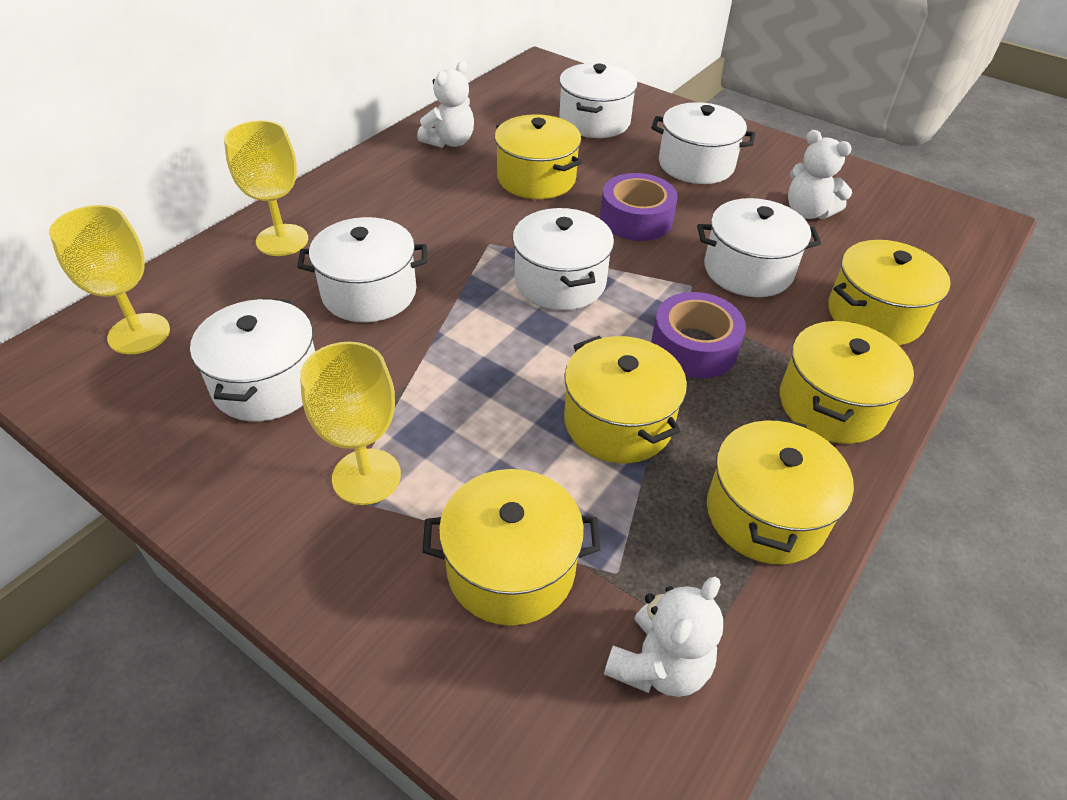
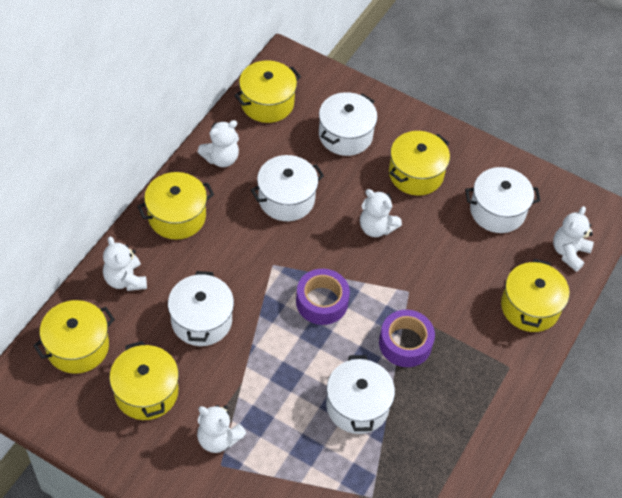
white pot: [190,298,315,421] [297,217,427,322] [512,208,614,310] [559,63,638,138] [651,102,755,184] [697,198,821,297] = 6 -> [168,271,234,346] [251,155,324,221] [319,92,378,156] [326,355,395,434] [465,167,541,233] = 5
white teddy bear: [417,61,474,148] [604,577,723,697] [788,130,852,219] = 3 -> [103,236,147,291] [197,120,239,167] [197,405,246,453] [360,189,402,237] [553,206,594,272] = 5
yellow goblet: [49,205,170,354] [224,120,308,256] [300,342,401,505] = 3 -> none = 0

